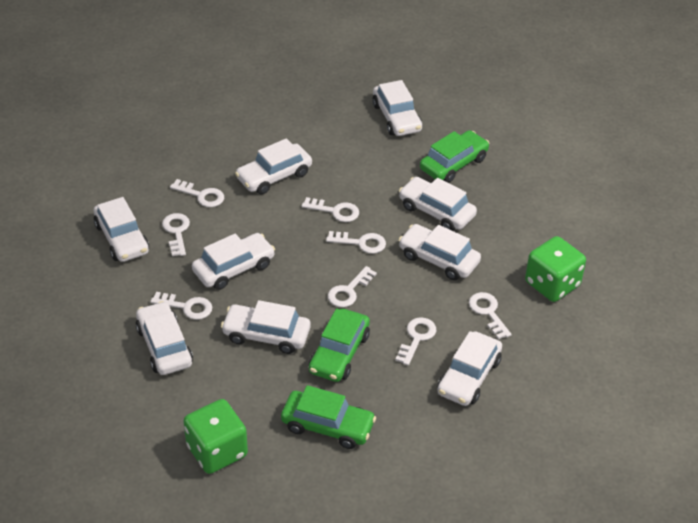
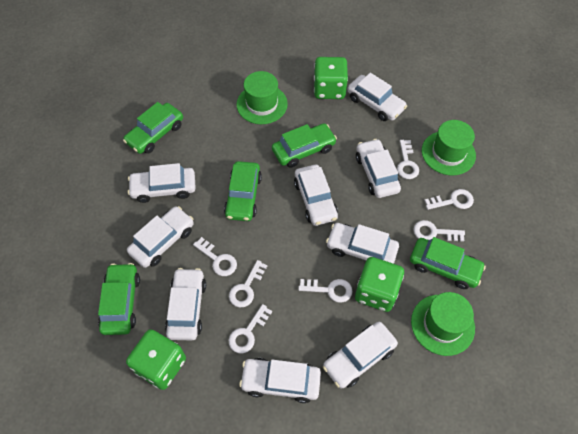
green car: [281,385,376,449] [309,308,370,382] [420,130,489,183] = 3 -> [98,263,140,335] [123,102,183,154] [224,161,262,221] [272,123,337,168] [410,237,486,289] = 5
green dice: [183,399,248,474] [525,236,586,302] = 2 -> [126,329,186,390] [314,57,348,99] [355,257,404,312] = 3
green hat: none = 0 -> [237,71,288,124] [411,292,475,356] [422,120,476,175] = 3
white key: [150,292,212,320] [162,213,190,256] [170,179,224,207] [302,197,359,222] [326,231,386,254] [328,266,377,307] [395,317,436,366] [469,292,512,340] = 8 -> [193,237,237,276] [228,304,272,353] [229,260,267,307] [298,279,353,303] [397,140,419,179] [413,220,465,242] [424,189,474,210] = 7

